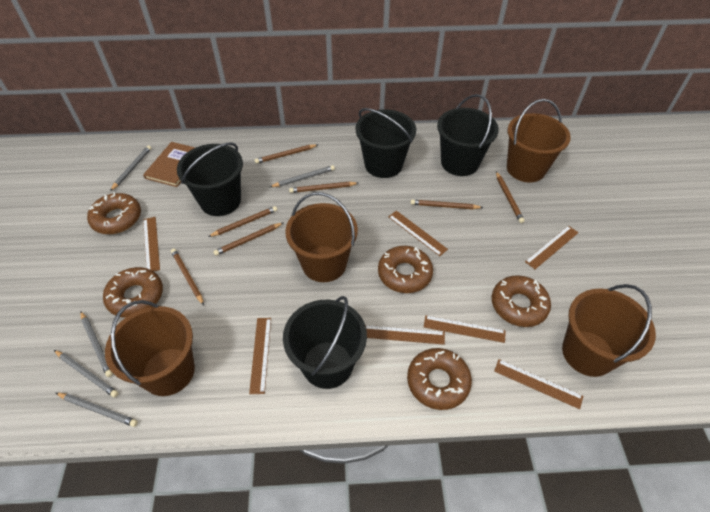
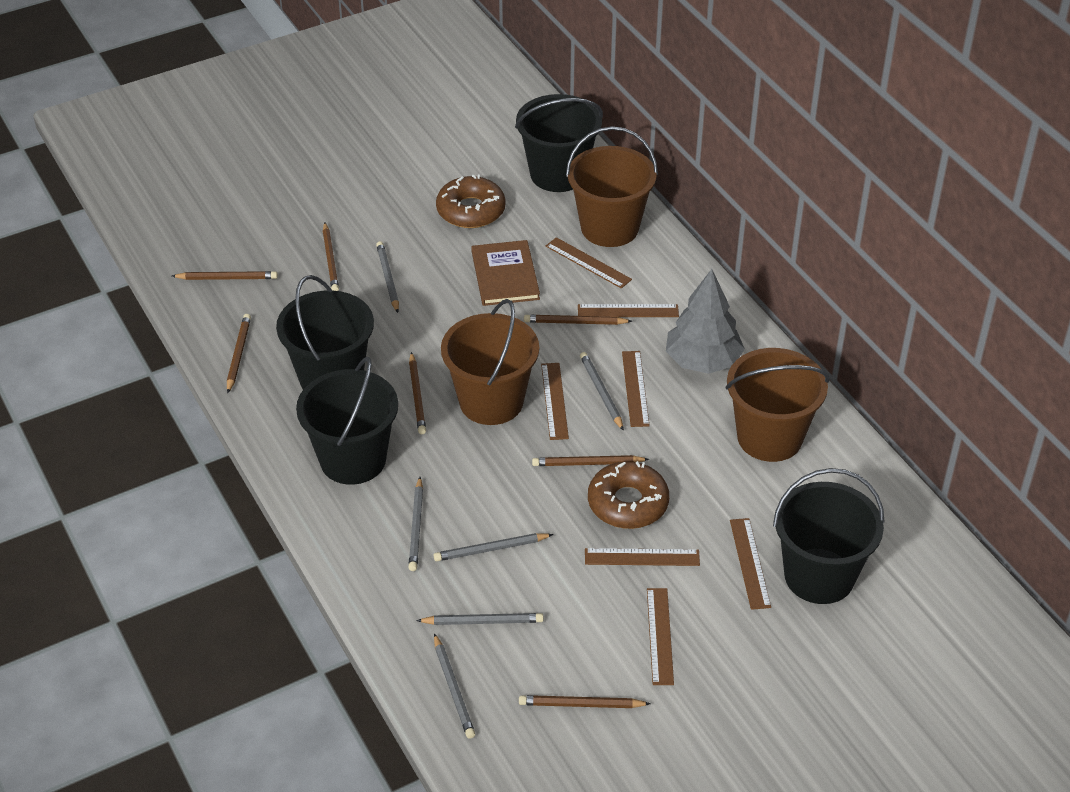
brown bucket: [105,300,195,396] [285,192,358,282] [507,99,571,182] [562,284,656,377] = 4 -> [441,299,539,425] [566,126,658,247] [726,348,830,462] = 3
brown donut: [87,192,141,234] [103,267,163,318] [378,246,433,293] [407,348,472,410] [492,275,551,327] = 5 -> [436,175,506,228] [588,461,669,529] = 2
grey pencil: [54,350,119,398] [56,393,138,427] [80,312,113,377] [110,145,151,191] [270,165,335,187] = 5 -> [376,241,399,313] [408,477,423,571] [416,613,543,625] [433,533,553,561] [434,633,475,739] [580,352,624,431] = 6
grey tree: none = 0 -> [666,269,745,374] = 1

